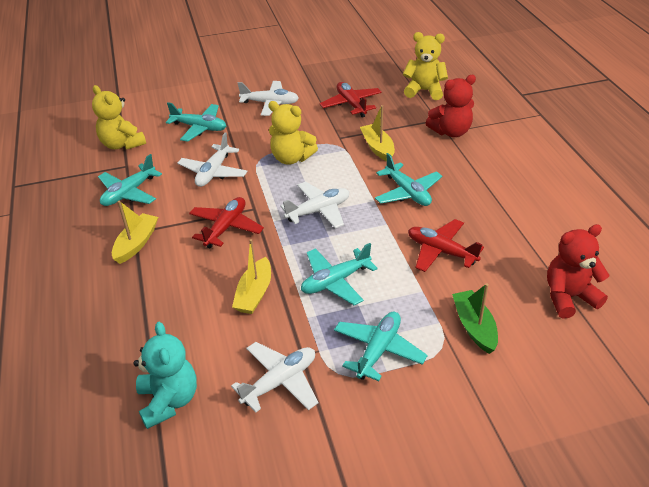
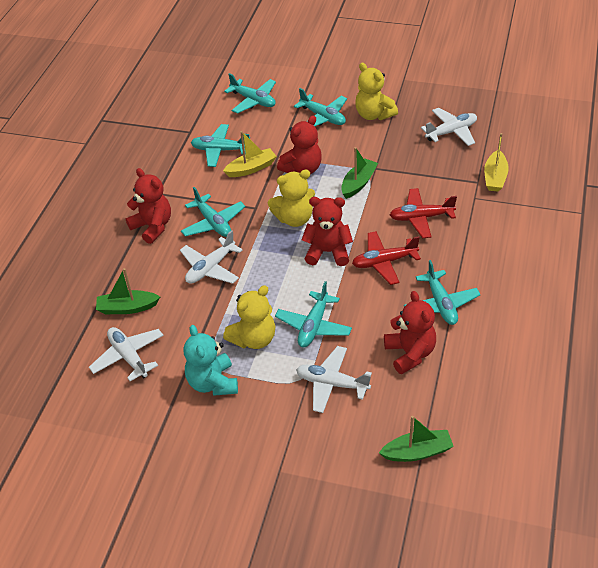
green boat: [452,283,498,354] = 1 -> [96,268,160,314] [341,147,378,199] [379,416,454,462] = 3
red plane: [189,197,264,249] [320,82,382,118] [408,219,484,272] = 3 -> [352,231,421,285] [390,188,457,238] = 2
red teddy bear: [426,75,476,137] [547,224,609,318] = 2 -> [126,168,171,244] [277,115,322,174] [302,197,353,266] [384,291,436,374] = 4
turquoise plane: [98,154,162,206] [166,102,226,142] [301,243,378,305] [334,311,428,381] [375,153,442,206] = 5 -> [181,187,246,237] [191,124,250,167] [224,73,276,114] [275,281,352,347] [294,88,347,126] [404,260,481,325] = 6
yellow boat: [112,201,158,264] [232,239,271,314] [360,105,395,161] = 3 -> [223,131,277,177] [484,133,509,192] = 2

